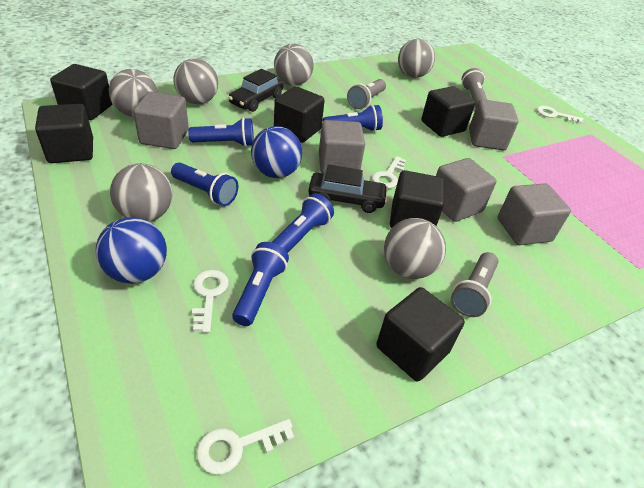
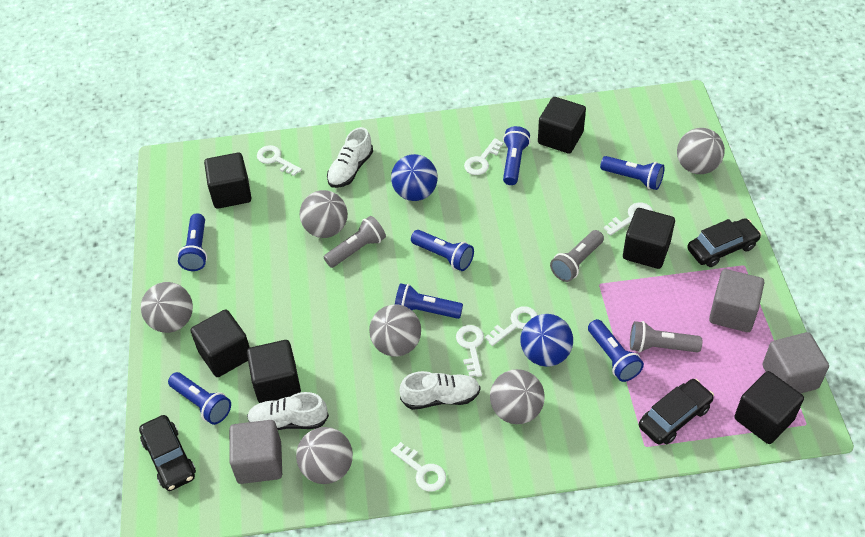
black car: [228,69,284,112] [308,165,388,213] = 2 -> [139,415,196,491] [639,379,714,445] [687,218,762,267] = 3
blue flashlight: [171,162,238,206] [188,117,254,147] [232,242,289,326] [272,193,334,253] [323,105,383,132] = 5 -> [168,372,231,425] [177,213,207,271] [395,283,463,319] [411,230,474,271] [503,126,530,185] [588,319,644,382] [600,156,665,190] = 7
grey cube: [133,92,189,149] [319,120,365,174] [436,158,497,222] [469,99,519,150] [497,183,571,245] = 5 -> [229,420,282,484] [709,269,764,332] [762,332,829,393] = 3
white key: [192,270,229,333] [196,419,294,474] [372,156,406,189] [537,106,583,124] = 4 -> [257,145,302,176] [391,442,446,492] [456,325,484,377] [464,138,503,175] [485,306,537,346] [604,202,653,236] = 6
white shoe: none = 0 -> [247,392,329,430] [327,127,373,188] [399,371,480,410] = 3

